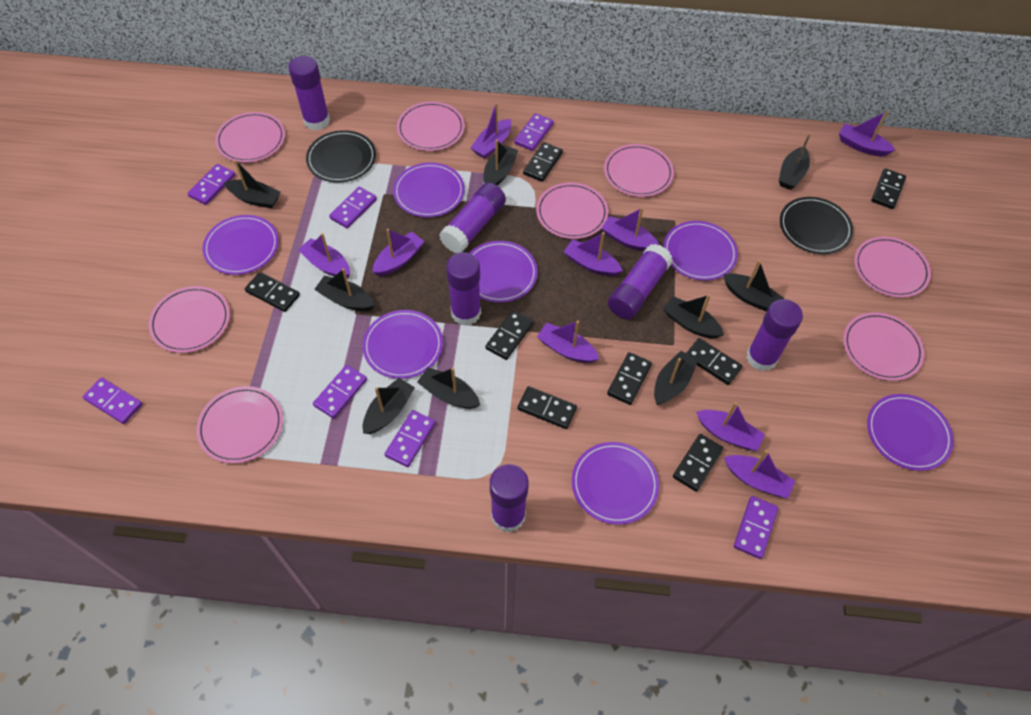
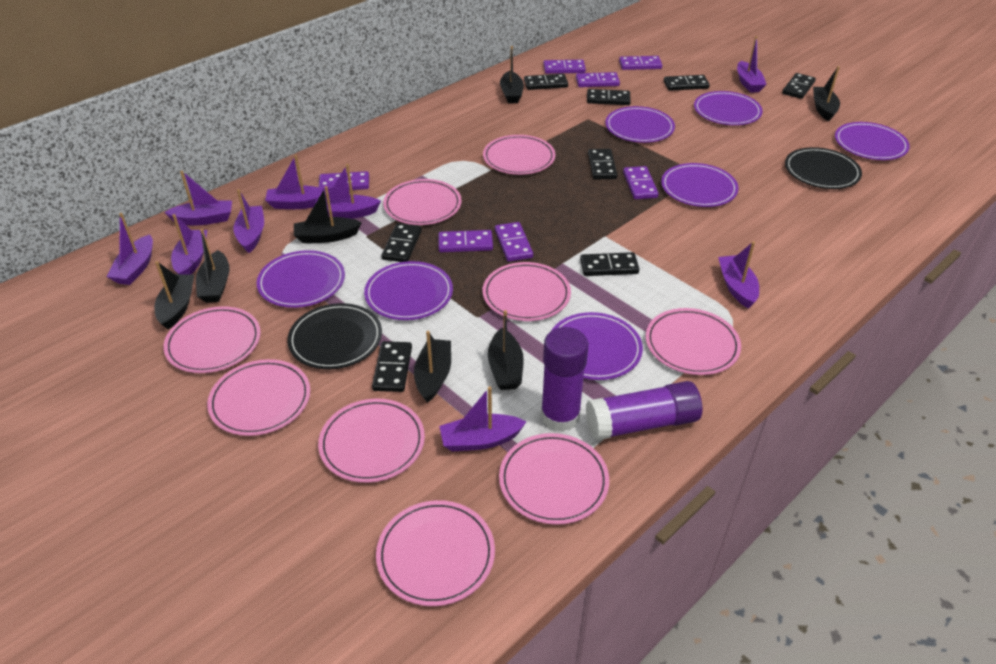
black boat: [224,160,281,208] [314,268,374,311] [363,378,415,434] [417,367,480,409] [483,140,518,186] [654,351,698,405] [663,294,724,339] [723,260,784,312] [779,133,811,190] = 9 -> [154,261,194,330] [196,229,229,303] [294,186,362,243] [414,331,451,403] [488,310,524,390] [500,46,524,104] [813,66,840,121] = 7
pink plate: [149,286,230,353] [196,386,283,464] [215,112,285,163] [397,102,465,151] [536,182,608,239] [604,144,674,197] [843,312,924,381] [854,236,931,298] = 8 -> [163,306,261,373] [207,359,310,436] [318,399,425,483] [376,500,495,606] [383,179,462,225] [483,135,556,175] [483,262,571,321] [499,433,609,525] [646,308,741,375] = 9
purple glue stick: [289,56,330,130] [439,182,506,253] [446,252,481,326] [490,464,529,532] [608,244,673,320] [746,299,803,371] = 6 -> [541,327,588,432] [586,381,702,440] = 2

